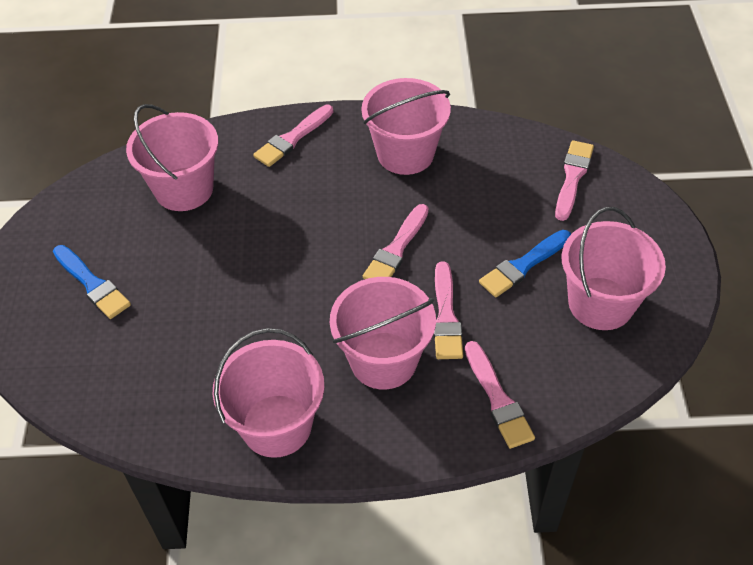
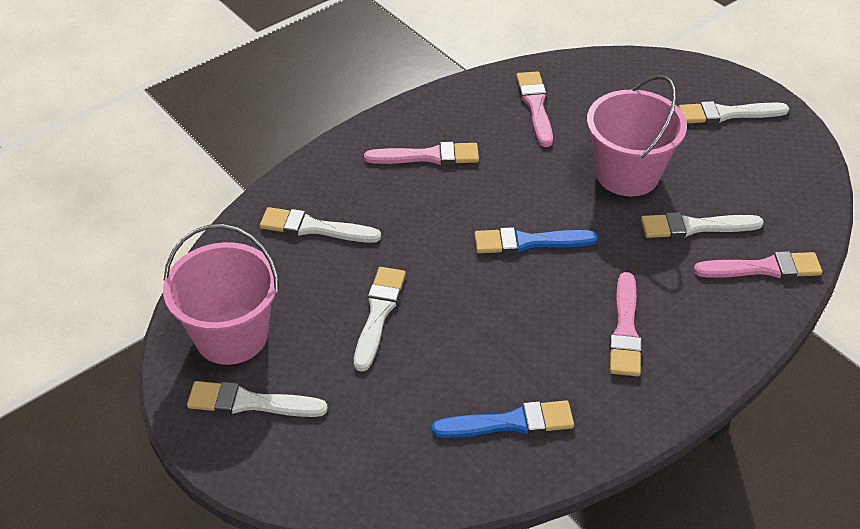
pink brush: [253,105,333,167] [363,204,429,279] [434,262,463,359] [465,341,535,449] [555,140,594,221] = 5 -> [364,142,479,165] [516,71,553,147] [609,272,642,376] [693,251,822,278] = 4
pink bucket: [126,104,218,211] [213,328,324,458] [330,277,436,390] [361,78,451,175] [562,207,666,330] = 5 -> [163,224,279,365] [587,75,687,196] = 2
white brush: none = 0 -> [187,381,328,417] [260,207,381,243] [354,267,406,372] [641,212,764,238] [678,101,789,123] = 5

